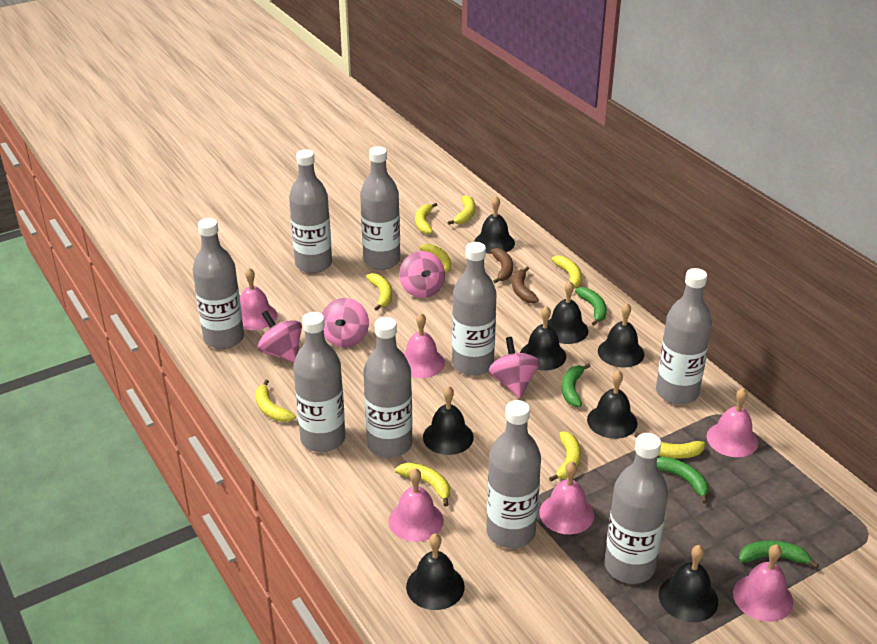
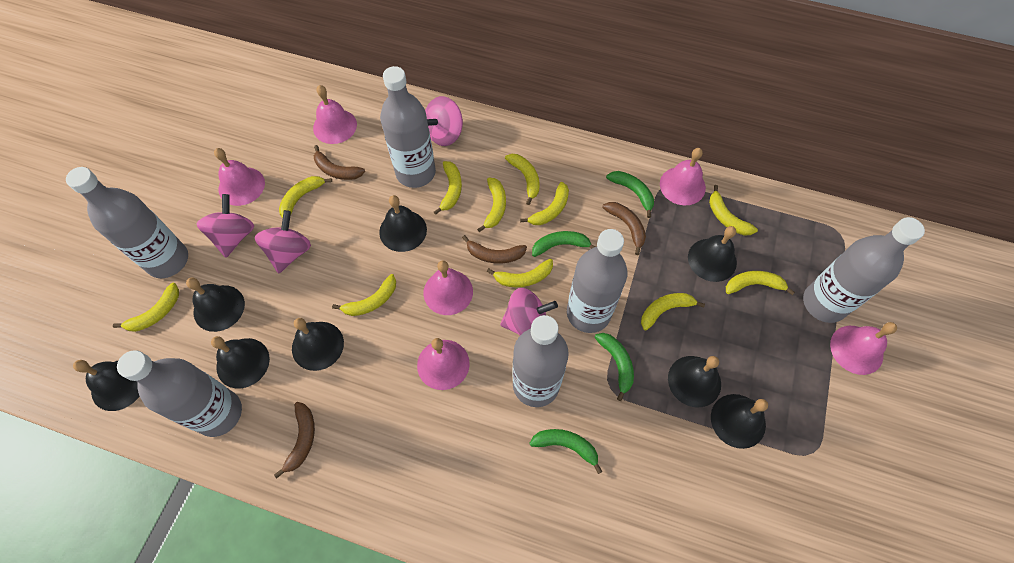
brown banana: [491,248,513,284] [512,267,539,303] = 2 -> [274,402,315,478] [314,145,365,180] [462,235,527,264] [602,202,646,255] = 4
grey bottle: [192,218,244,349] [289,149,332,273] [293,312,345,452] [360,146,400,270] [363,317,412,458] [452,242,497,376] [486,400,541,548] [605,433,668,584] [656,268,712,405] = 9 -> [66,167,188,278] [117,350,242,437] [380,66,436,188] [512,315,569,407] [567,229,628,333] [803,217,925,323] = 6
yellow banana: [255,380,296,422] [366,273,392,311] [395,462,450,506] [415,203,437,234] [420,244,451,274] [447,195,475,225] [549,432,581,482] [552,256,582,288] [634,433,705,459] = 9 -> [113,283,179,332] [279,176,332,218] [332,274,396,316] [434,161,462,215] [477,178,506,232] [487,259,553,287] [505,154,540,205] [520,182,569,225] [641,293,705,330] [709,185,758,235] [726,271,795,295] = 11

